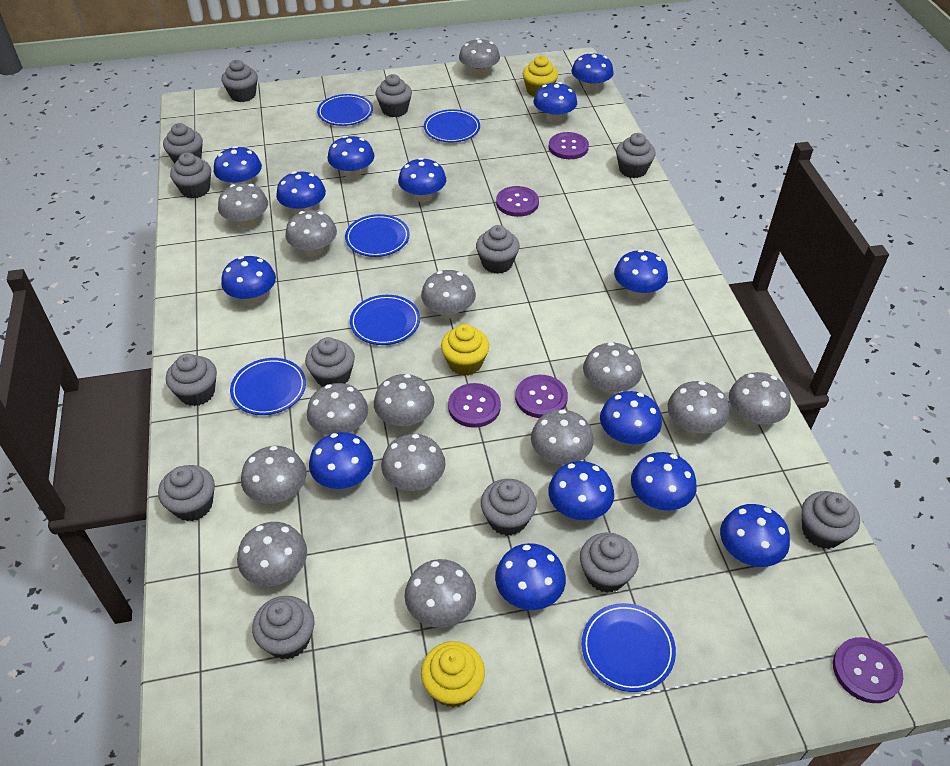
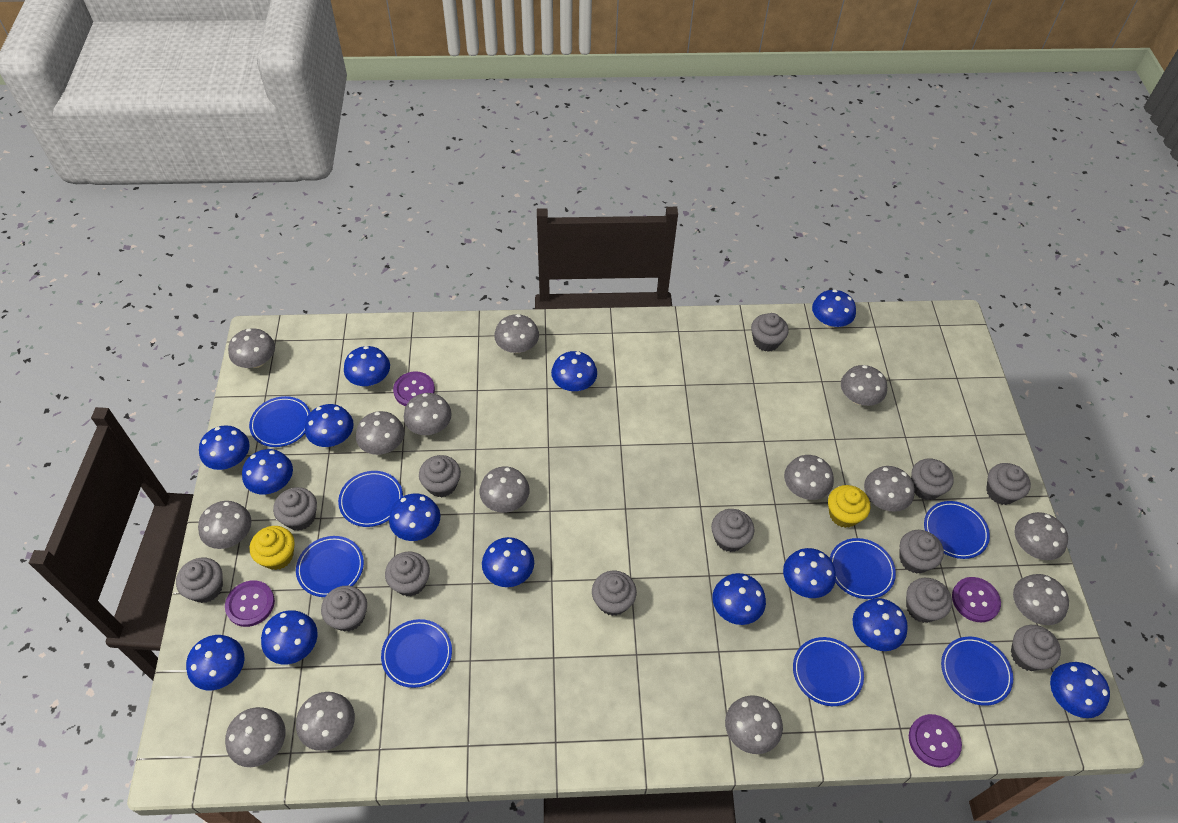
blue plate: [230,358,306,415] [317,94,373,126] [345,214,410,257] [350,295,420,345] [424,109,480,142] [582,603,676,692] = 6 -> [249,396,310,447] [296,536,364,597] [338,471,403,527] [381,619,452,688] [793,637,864,706] [830,538,896,599] [924,501,990,559] [941,637,1013,706] = 8
purple button: [448,383,501,428] [496,186,539,217] [515,375,568,418] [549,132,589,159] [833,637,903,703] = 5 -> [225,580,275,627] [393,371,435,406] [909,714,962,767] [952,577,1001,622] = 4
yellow cupcake: [421,641,485,708] [441,324,489,376] [523,56,558,97] = 3 -> [250,526,295,570] [828,485,870,528] = 2

